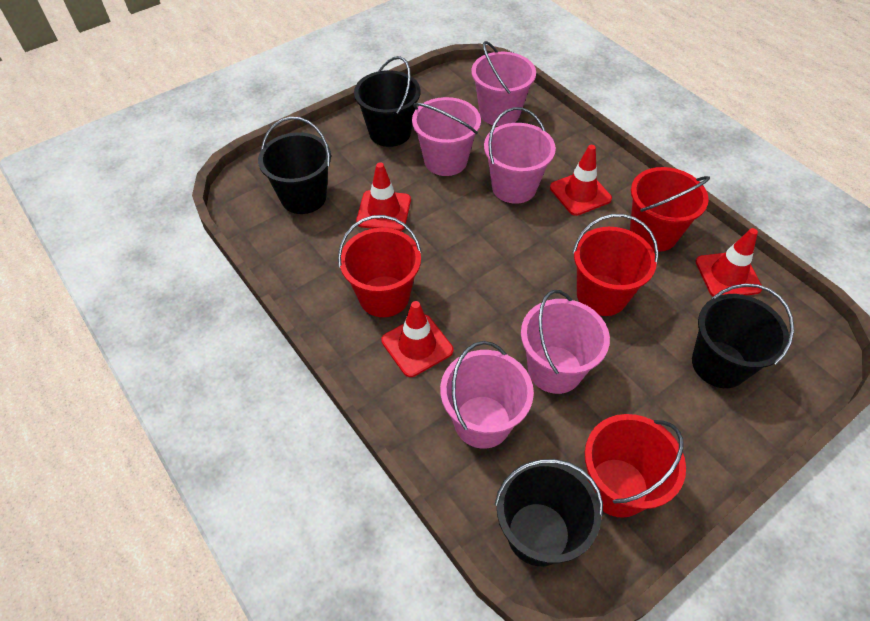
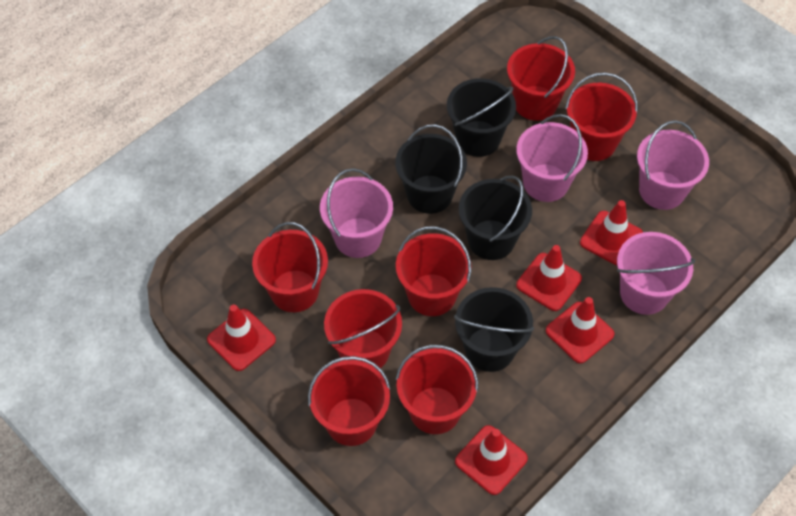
pink bucket: [412,97,481,176] [440,341,534,449] [471,41,536,126] [484,107,556,204] [521,290,610,394] = 5 -> [320,168,393,258] [516,114,588,202] [617,232,695,315] [637,120,709,210] = 4
red bucket: [338,215,421,317] [572,214,659,316] [585,414,686,518] [630,167,710,252] = 4 -> [252,222,328,312] [308,356,391,446] [324,289,402,368] [396,226,471,316] [396,345,478,434] [507,36,575,121] [565,72,638,161] = 7
red traffic cone: [356,162,411,231] [381,301,453,377] [550,145,612,216] [695,228,762,296] = 4 -> [207,305,276,371] [455,425,528,495] [516,245,582,311] [546,297,614,364] [580,200,643,266] = 5

